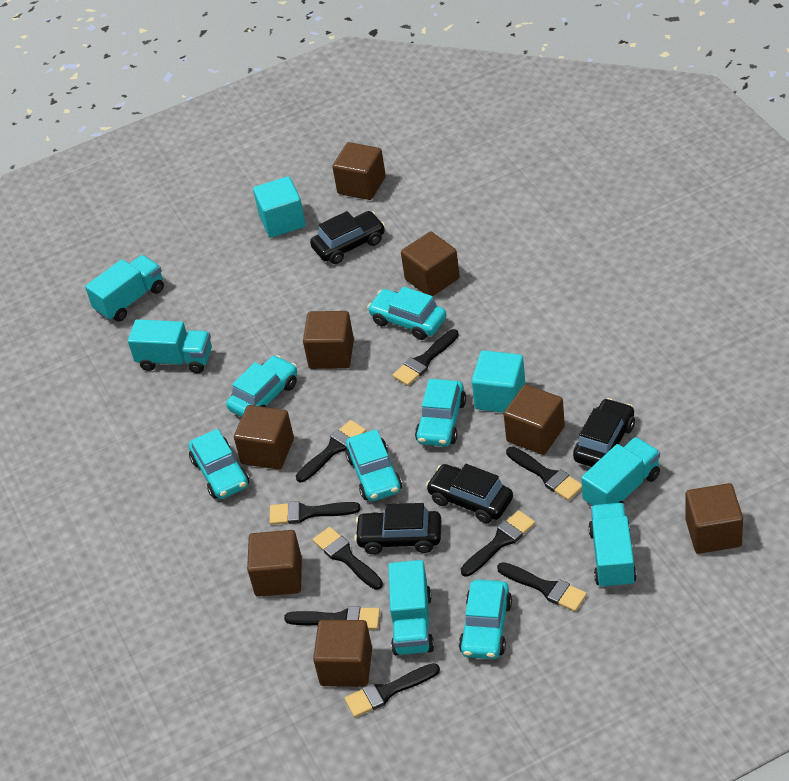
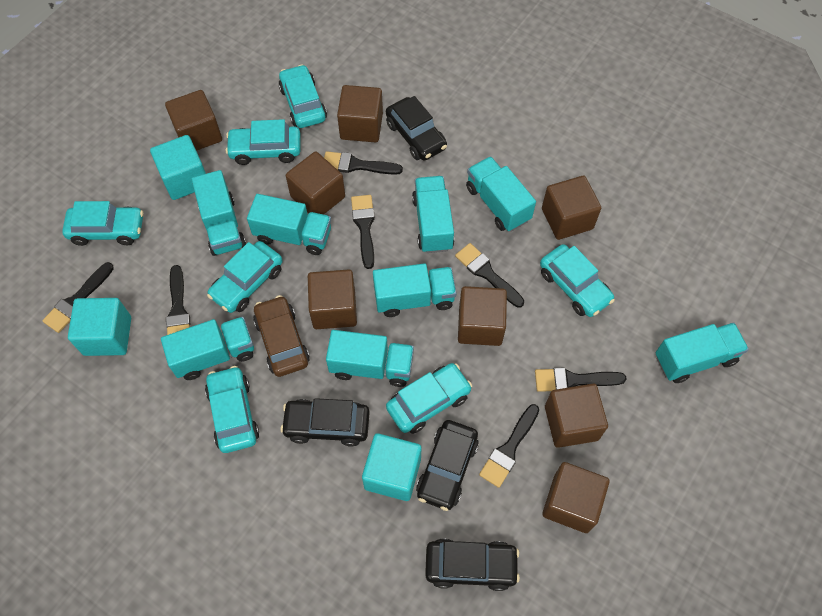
black brush: [269,501,361,525] [284,606,380,630] [296,420,366,482] [313,527,383,590] [345,663,440,717] [392,329,459,386] [461,510,535,577] [497,562,587,612] [506,446,582,501] = 9 -> [42,262,114,333] [166,265,190,335] [324,151,403,175] [351,195,375,269] [455,243,524,308] [479,404,539,488] [535,368,627,392] = 7
brown car: none = 0 -> [253,295,310,377] = 1
turquoise car: [188,429,249,499] [226,355,297,417] [345,429,402,501] [367,287,446,340] [415,379,466,446] [459,580,512,659] = 6 -> [62,201,143,246] [205,366,259,453] [207,241,283,313] [226,119,301,165] [279,64,327,128] [386,363,472,434] [540,244,615,317] = 7
turquoise cube: [253,176,306,238] [472,350,525,413] = 2 -> [68,298,131,356] [150,135,206,200] [362,433,421,501] = 3
turquoise truck: [85,255,164,322] [128,319,212,373] [388,560,434,655] [581,437,660,507] [588,503,637,589] = 5 -> [161,317,254,380] [191,170,246,256] [247,194,331,255] [326,330,414,387] [373,263,456,317] [412,176,454,253] [466,156,536,232] [655,322,749,383] = 8

